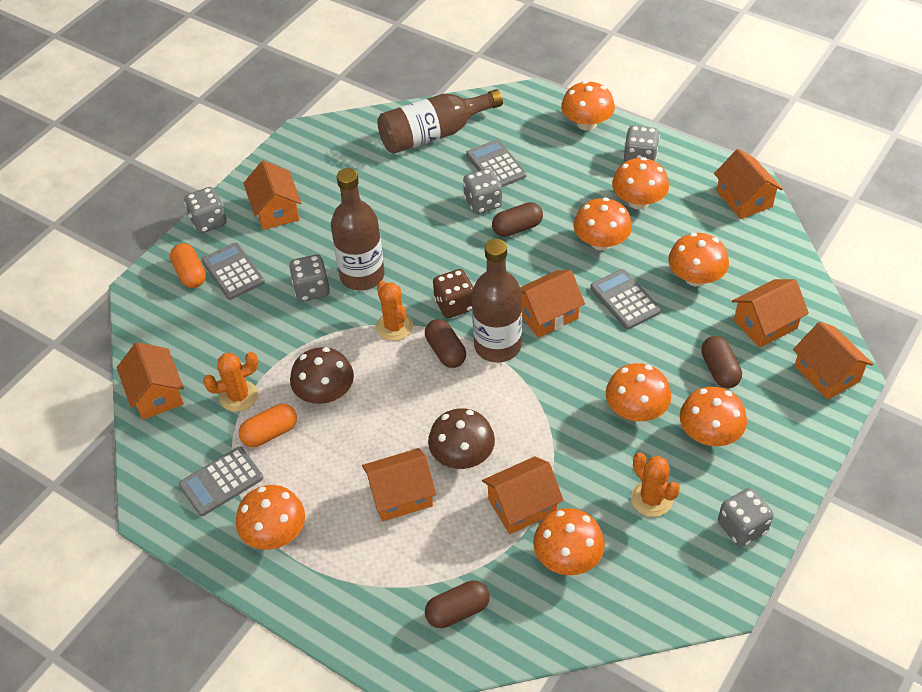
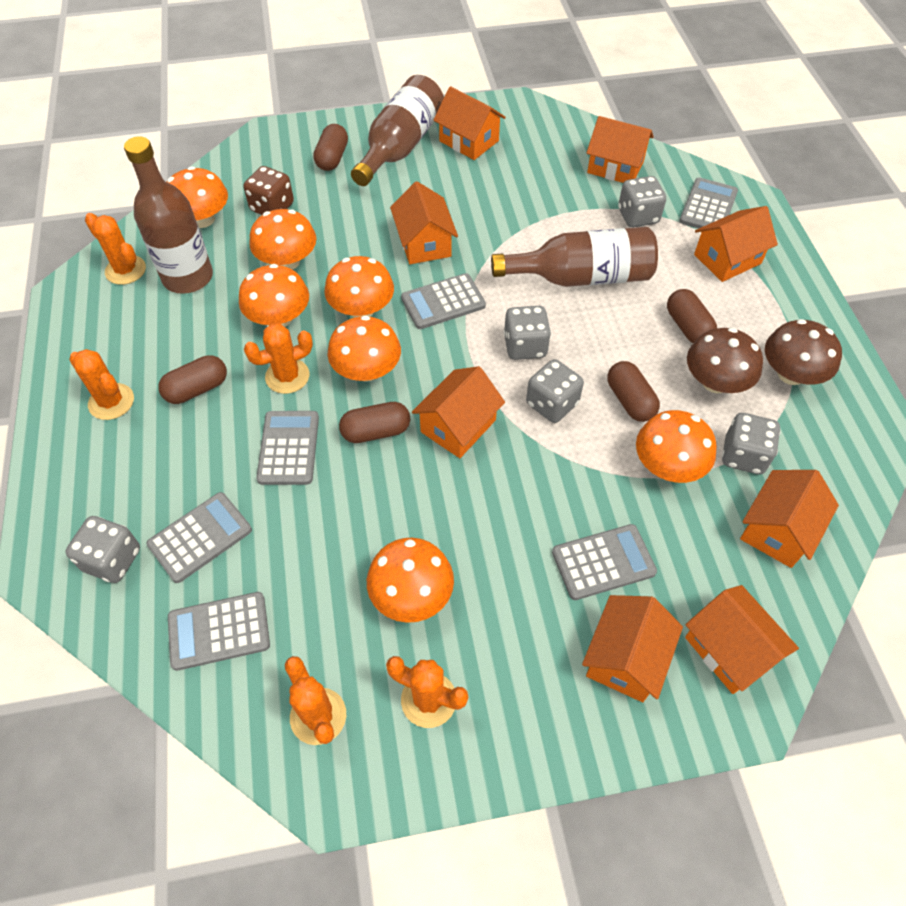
brown capsule: [425,319,466,368] [425,580,490,628] [492,202,543,237] [701,336,742,388] = 4 -> [158,355,227,404] [313,124,348,171] [339,402,410,443] [607,361,660,422] [667,289,717,343] = 5
grey calculator: [179,447,263,516] [202,243,265,300] [466,139,526,187] [590,269,661,330] = 4 -> [146,492,252,583] [168,592,270,671] [256,411,319,485] [401,273,486,329] [552,524,657,600] [679,178,738,229] = 6
orange cactus: [203,352,259,412] [376,281,413,341] [631,452,680,517] = 3 -> [69,349,134,420] [85,213,146,285] [244,323,313,394] [285,656,346,745] [386,656,468,728] = 5
orange capsule: [170,243,206,288] [239,404,297,447] = 2 -> none = 0
orange mushroom: [236,485,305,550] [533,508,605,575] [561,81,615,131] [573,197,632,251] [606,363,671,421] [612,157,669,209] [668,233,729,286] [680,387,747,446] = 8 -> [167,166,228,228] [239,264,309,327] [249,209,316,269] [325,256,394,317] [328,315,401,382] [367,538,454,623] [636,410,717,483] = 7

